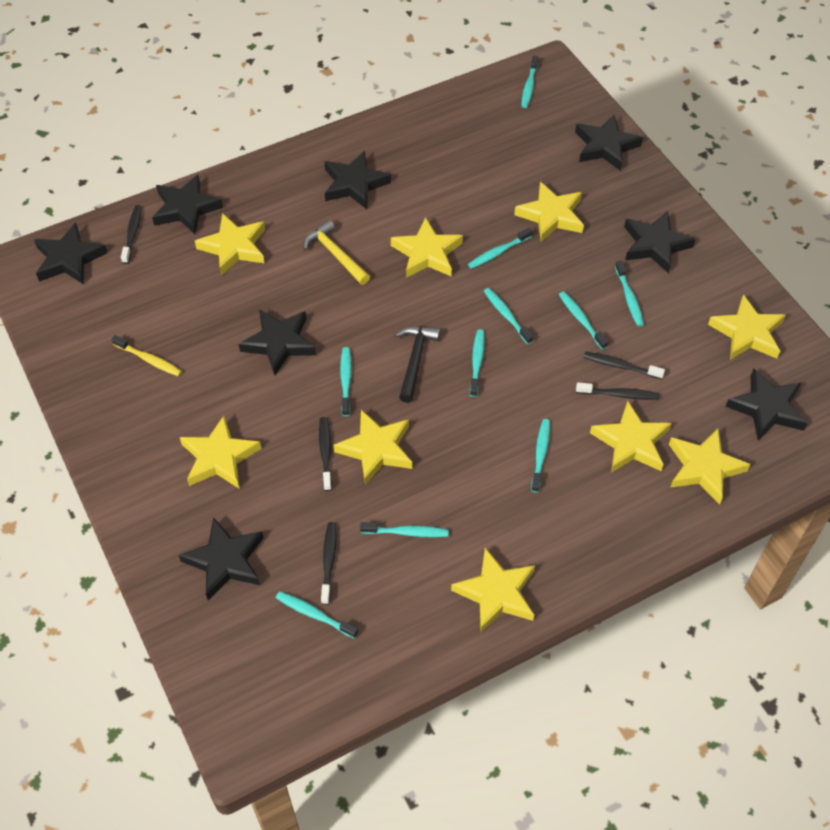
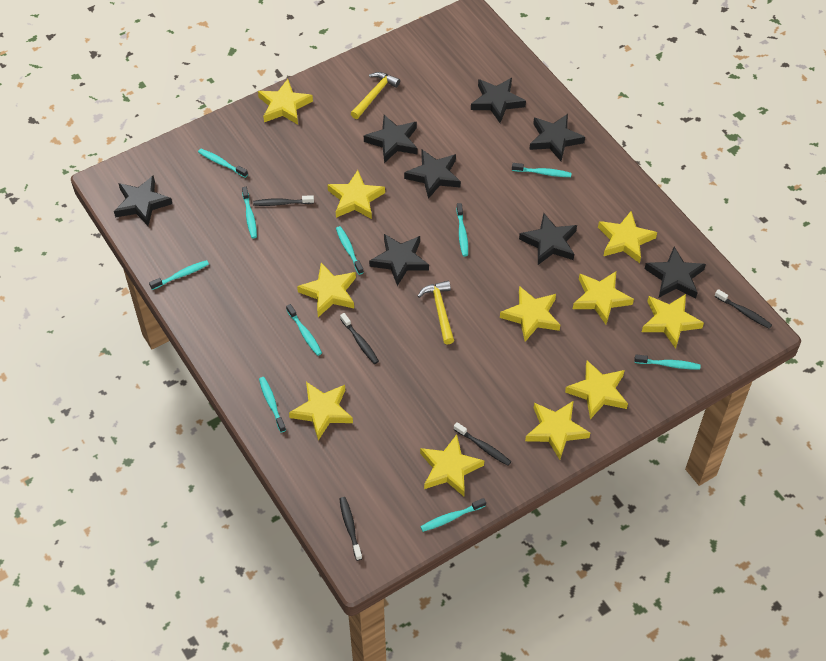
black hammer: [395,326,440,403] = 1 -> none = 0
yellow hammer: [303,220,370,285] = 1 -> [350,72,400,119] [417,281,454,344] = 2
yellow star: [180,416,261,488] [195,213,265,276] [333,410,412,485] [391,217,463,278] [451,548,535,632] [514,182,584,242] [590,401,672,473] [669,429,751,505] [708,295,786,360] = 9 -> [258,79,313,125] [289,382,353,441] [297,263,356,317] [327,170,385,219] [420,435,484,496] [500,286,560,342] [525,401,590,460] [565,360,628,419] [573,271,634,324] [598,211,657,263] [642,294,704,349] = 11
yellow toothbrush: [112,335,182,376] = 1 -> none = 0

